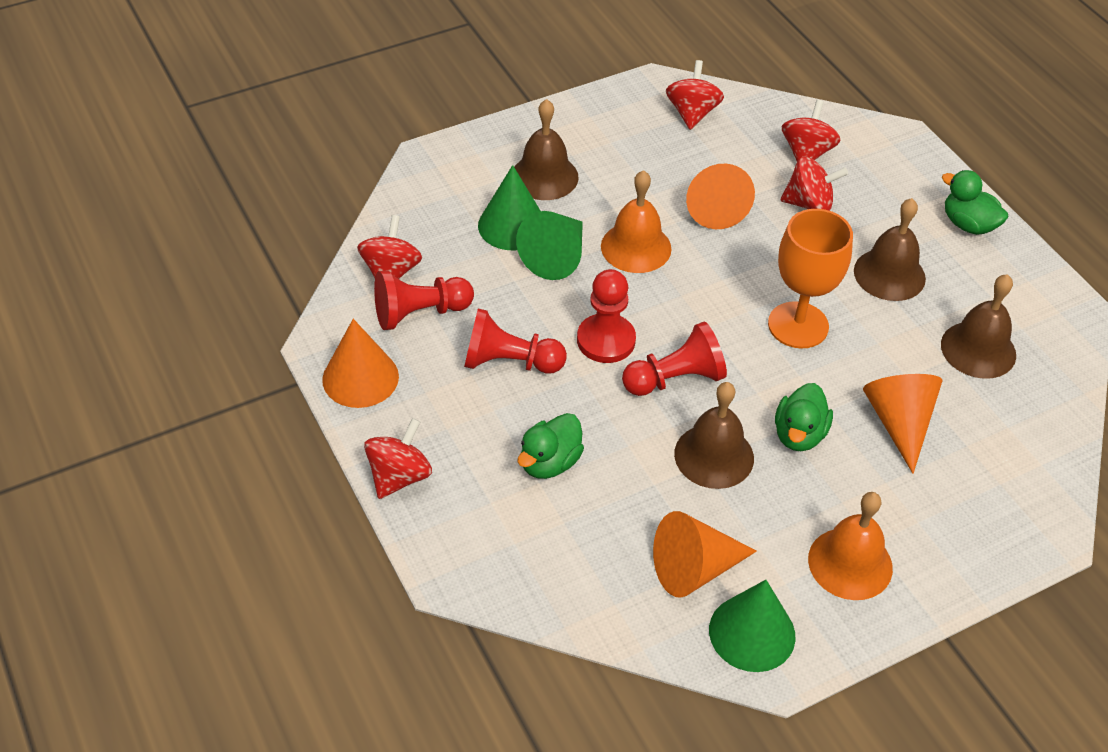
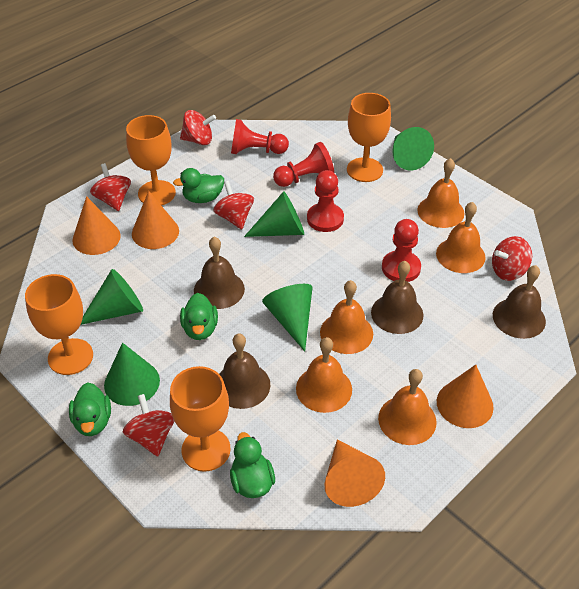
green cone: [478,165,541,250] [516,211,583,280] [709,580,796,672] = 3 -> [81,269,143,325] [104,343,160,406] [244,191,304,237] [262,284,313,352] [392,127,434,171] = 5
green duck: [518,413,584,479] [775,383,833,451] [942,170,1008,235] = 3 -> [69,382,111,436] [173,168,224,203] [180,293,218,340] [230,432,275,498] = 4
orange bell: [601,170,672,273] [808,492,893,600] = 2 -> [296,337,352,413] [320,280,373,354] [378,369,437,445] [417,158,464,228] [436,202,486,273] = 5
orange goblet: [768,209,853,348] = 1 -> [25,274,93,375] [126,115,176,206] [170,366,230,472] [347,93,391,182] = 4

